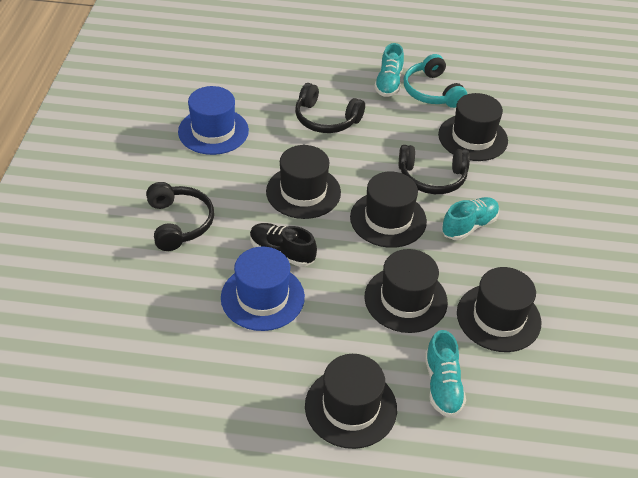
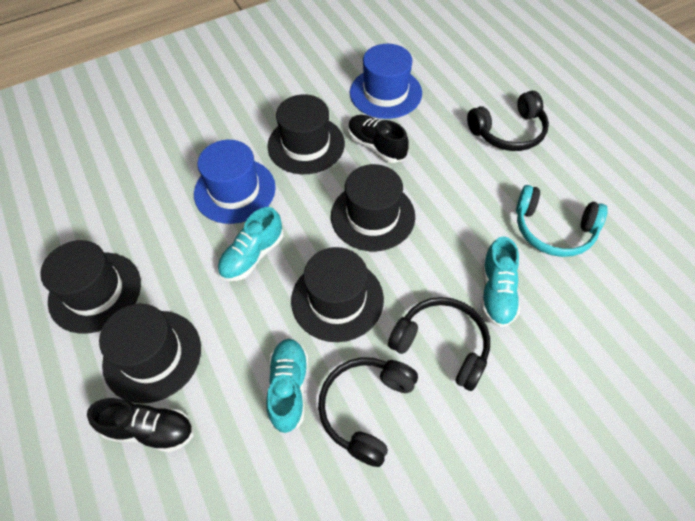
black hat: [266,145,341,219] [305,354,397,449] [350,172,427,248] [365,249,448,333] [438,93,508,161] [457,267,542,352] = 6 -> [40,240,141,334] [99,304,201,404] [267,94,345,174] [291,247,384,342] [331,164,415,251] = 5
black shoe: [250,223,317,267] = 1 -> [87,398,194,452] [348,115,409,163] = 2

